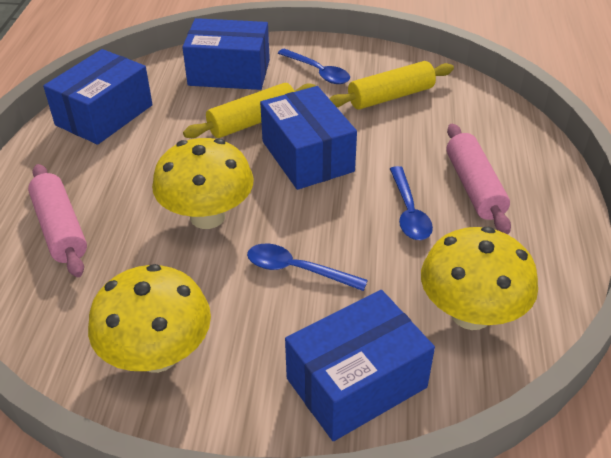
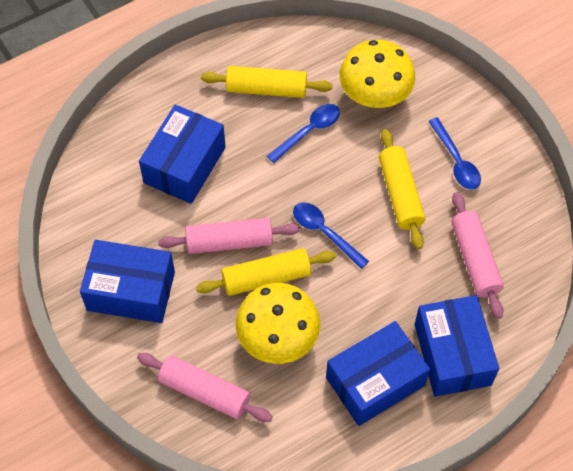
pink rolling pin: [28,164,87,277] [447,124,511,234] = 2 -> [137,353,273,422] [158,218,300,254] [451,192,504,319] = 3
yellow mushroom: [88,264,211,373] [152,138,254,229] [421,227,538,330] = 3 -> [236,283,320,364] [339,40,416,108] = 2
yellow rolling pin: [183,83,316,138] [329,61,454,109] = 2 -> [196,248,336,296] [201,66,333,98] [379,129,425,249] = 3

